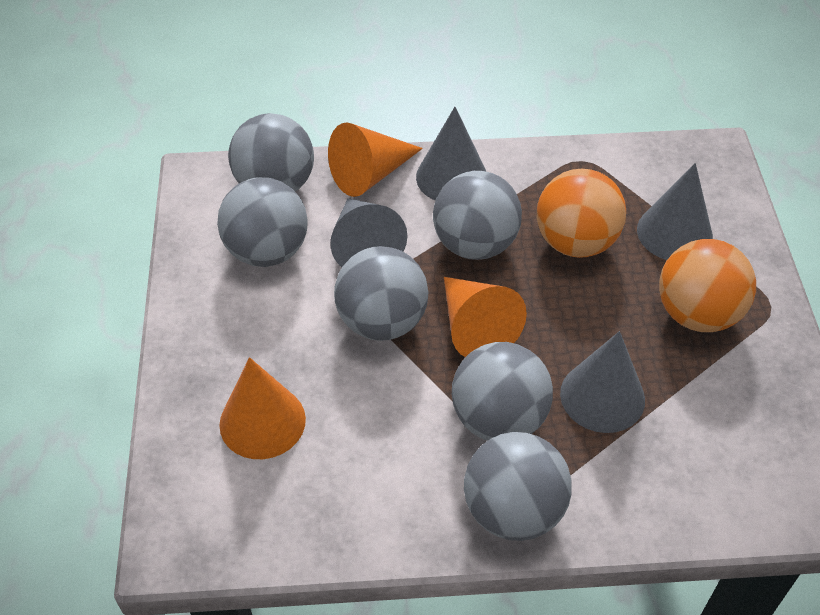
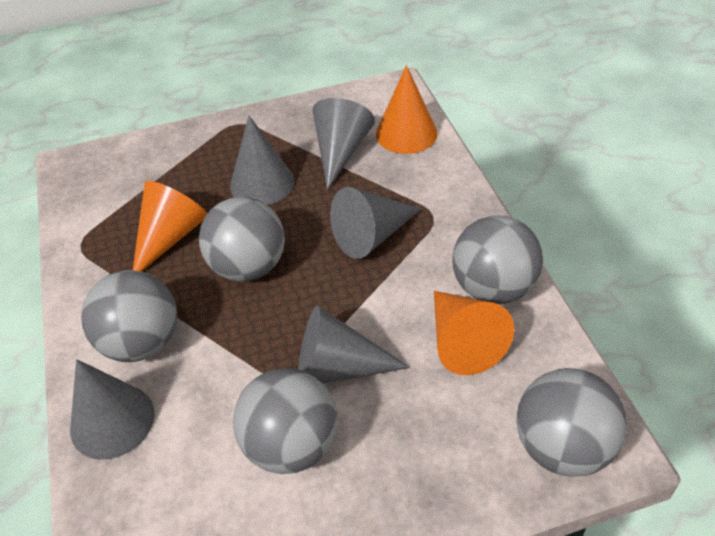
grey ball: [217,177,308,267] [228,113,314,192] [334,246,429,341] [433,171,522,260] [452,342,553,441] [464,432,572,541] = 6 -> [81,270,177,362] [199,197,285,282] [233,368,337,474] [453,215,543,304] [516,368,627,477] = 5
grey cone: [330,198,407,267] [416,107,486,200] [560,331,645,433] [637,163,713,260] = 4 -> [70,359,155,460] [230,116,295,205] [298,306,410,384] [313,98,375,190] [330,187,421,259] = 5
orange ball: [537,169,626,258] [659,239,756,332] = 2 -> none = 0

